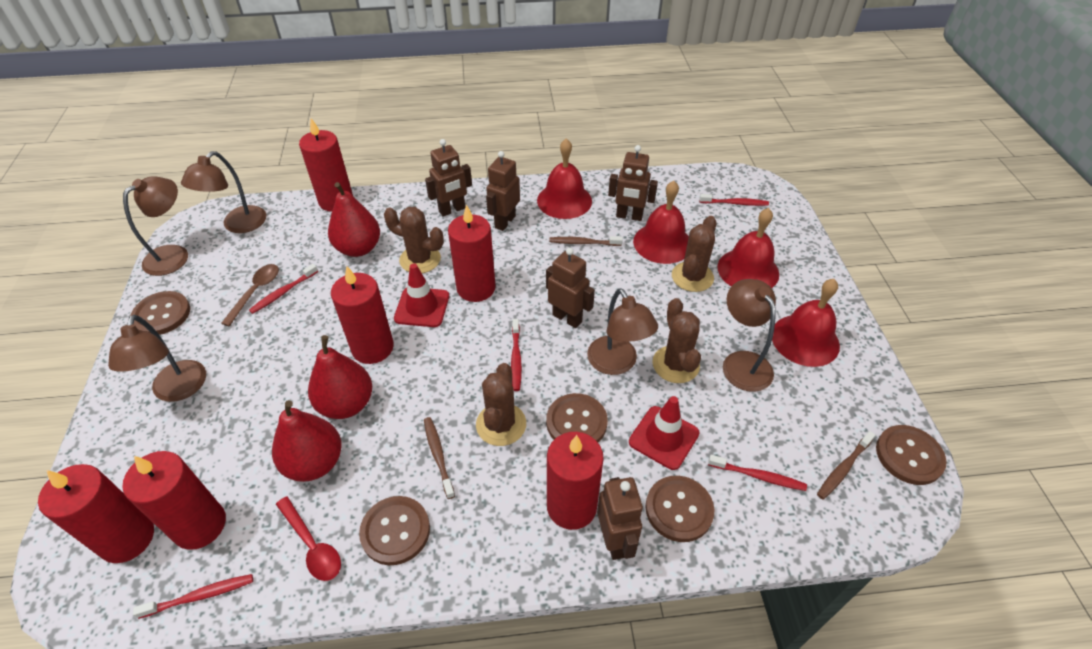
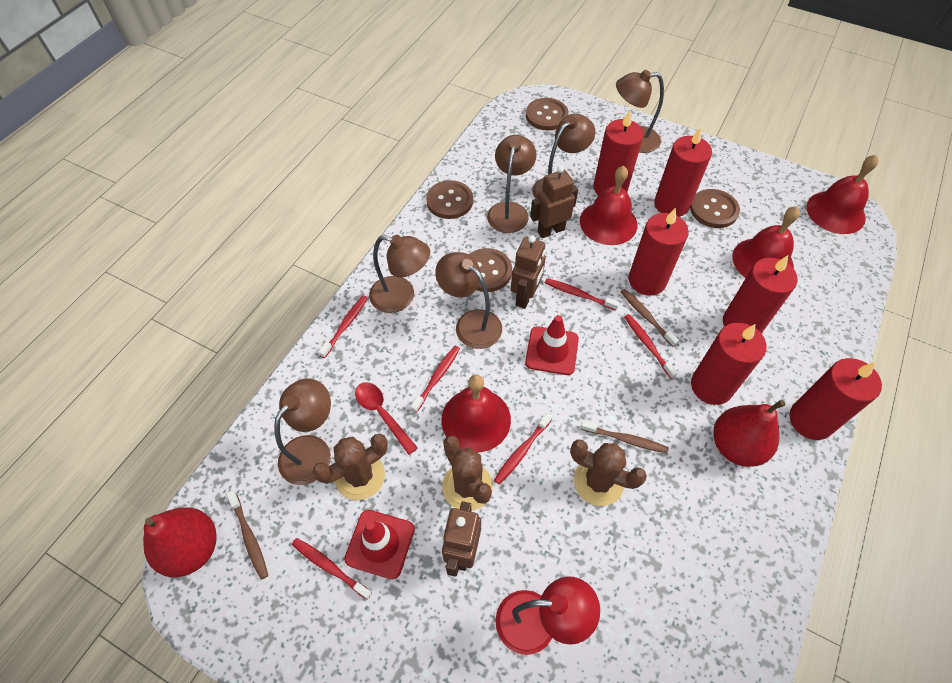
brown button: [131,291,190,335] [359,496,430,565] [546,393,608,442] [645,476,714,542] [876,425,947,485] = 5 -> [426,180,473,219] [469,248,512,292] [526,98,569,131] [690,189,740,228] = 4
brown cactus: [384,207,444,273] [476,363,526,446] [652,298,701,383] [672,216,717,292] = 4 -> [312,433,388,500] [442,436,493,511] [570,439,647,506] = 3
brown lamp: [108,315,206,402] [123,176,188,276] [181,151,266,233] [587,288,658,375] [723,279,776,392] = 5 -> [274,378,331,485] [369,235,430,313] [435,252,502,349] [487,135,537,233] [532,114,596,199] [616,70,664,153] = 6
brown robot: [425,139,472,217] [486,151,520,231] [546,248,595,328] [597,477,643,560] [608,145,658,221] = 5 -> [442,501,481,577] [511,235,546,309] [530,166,578,238] = 3
brown spoon: [221,264,279,326] = 1 -> none = 0
red lamp: none = 0 -> [495,576,600,655] = 1
red pear: [272,400,342,482] [308,335,372,419] [328,182,380,257] = 3 -> [143,508,217,577] [713,400,785,467] = 2
red toothbrush: [133,574,253,619] [249,264,318,314] [511,319,522,391] [699,194,769,206] [708,455,807,491] = 5 -> [292,538,372,600] [318,295,368,358] [410,346,460,413] [494,413,553,485] [545,278,620,310] [624,314,678,379] = 6

